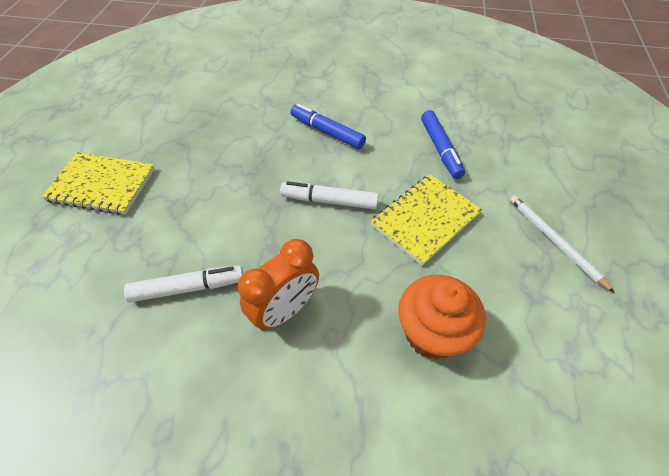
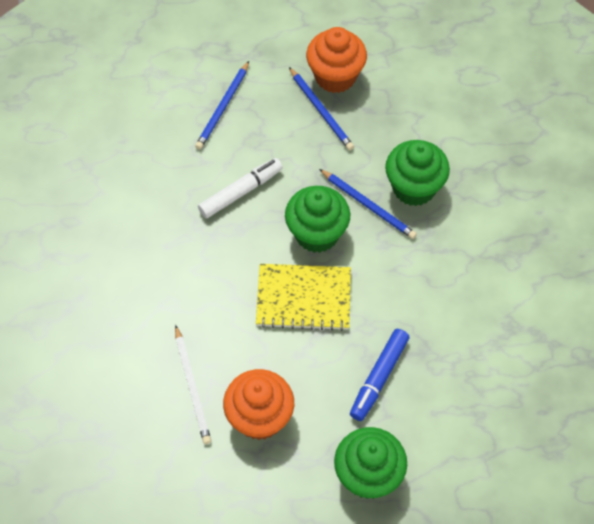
blue marker: [290,104,366,149] [421,110,465,179] = 2 -> [350,329,409,421] = 1
blue pencil: none = 0 -> [195,61,249,150] [289,67,354,150] [319,169,417,239] = 3
green cupcake: none = 0 -> [285,186,350,253] [334,427,407,499] [385,140,450,206] = 3
orange clock: [238,239,319,331] = 1 -> none = 0
orange cupcake: [398,275,486,360] = 1 -> [223,369,294,440] [306,27,367,93] = 2
white marker: [124,266,244,302] [280,181,379,210] = 2 -> [198,158,283,218] = 1
yellow notebook: [41,152,155,215] [370,174,482,266] = 2 -> [256,264,351,331] = 1

